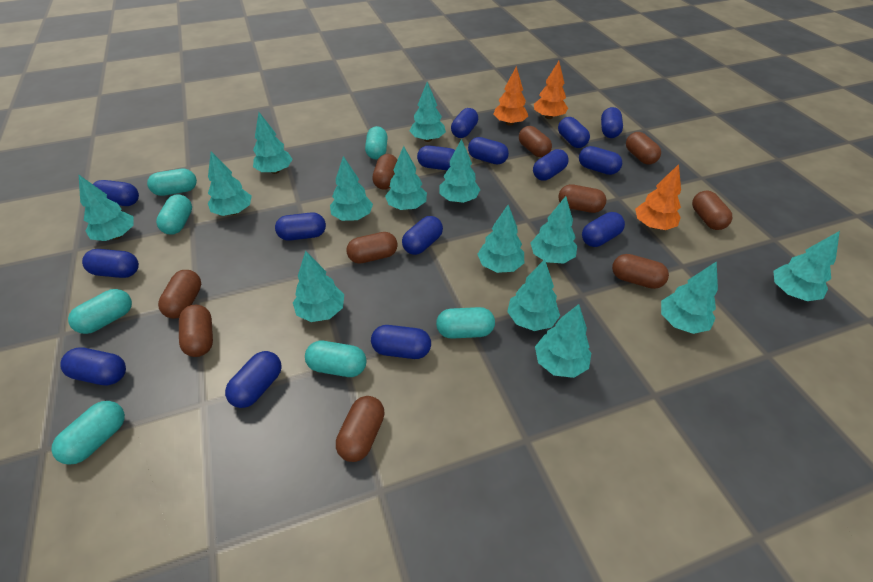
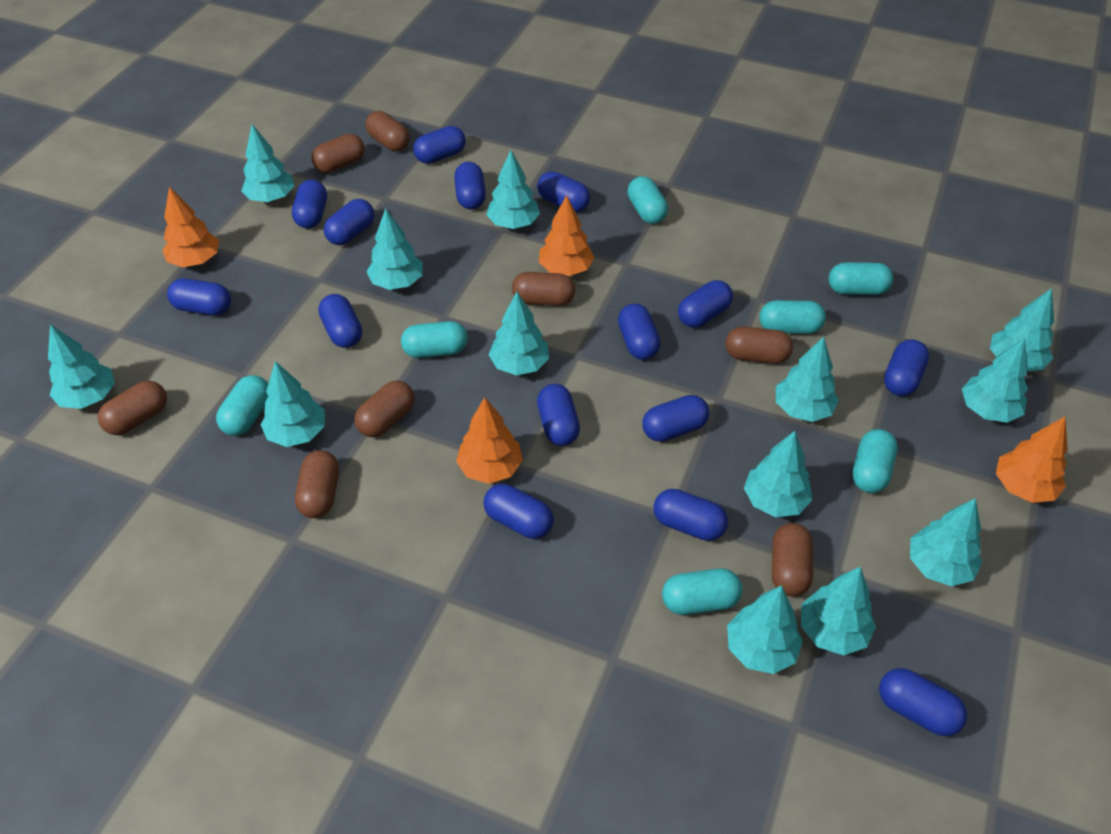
brown capsule: [158,270,201,319] [179,305,213,357] [336,396,385,462] [346,232,398,264] [372,154,397,190] [519,126,552,157] [558,184,606,213] [612,254,669,289] [626,132,661,165] [692,191,732,230] = 10 -> [97,381,167,435] [295,450,339,518] [311,134,365,173] [354,380,415,437] [365,111,410,151] [512,272,575,306] [725,326,793,364] [772,523,813,597] = 8
orange tree: [493,66,528,126] [534,61,568,119] [635,164,681,230] = 3 -> [162,187,219,267] [456,397,523,484] [539,195,595,276] [996,417,1068,503] = 4
turquoise tree: [79,175,134,241] [208,151,252,216] [253,112,293,174] [293,251,344,322] [330,156,373,221] [385,146,427,210] [410,82,446,142] [439,139,481,203] [477,205,524,273] [507,259,560,331] [531,196,577,264] [535,304,591,378] [661,261,718,334] [773,231,840,301] = 14 -> [48,324,115,409] [241,125,295,202] [260,361,325,447] [366,208,423,290] [486,150,540,229] [489,292,549,375] [727,585,803,674] [744,431,812,517] [776,337,839,422] [801,566,876,655] [910,498,983,587] [962,337,1028,423] [990,288,1054,371] = 13

